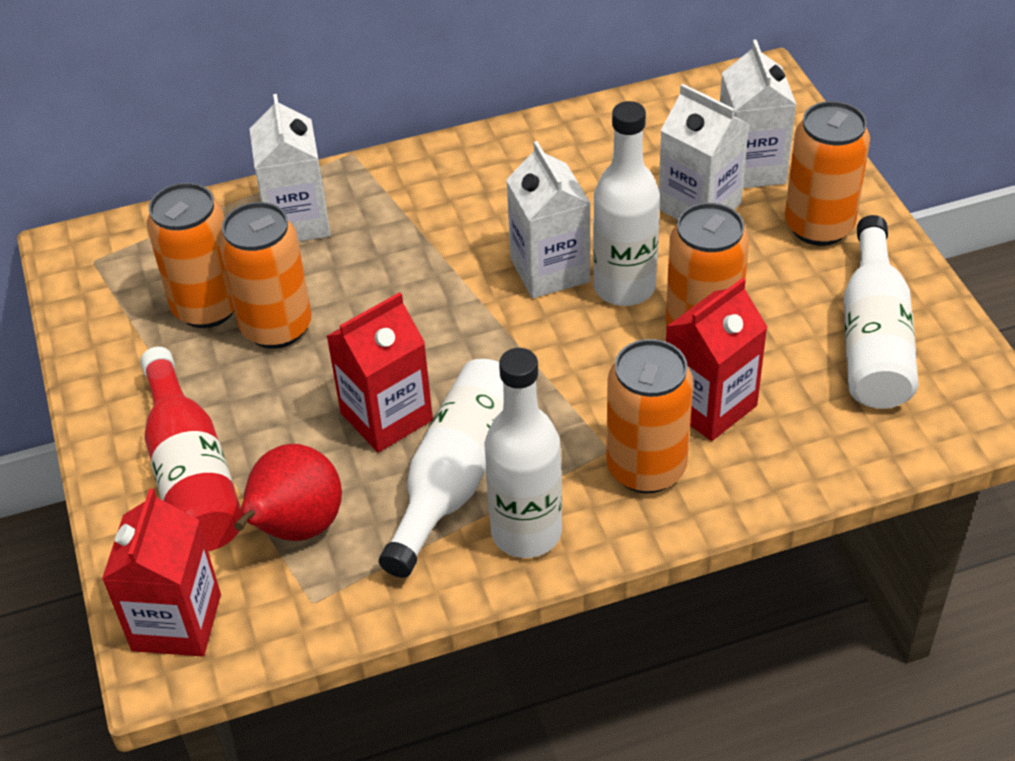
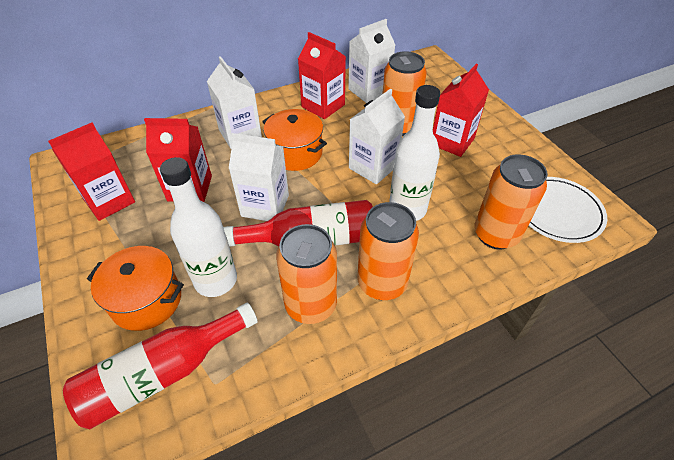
orange can: [147,183,235,328] [219,202,312,349] [606,339,693,493] [666,203,749,326] [785,101,870,246] = 5 -> [276,224,337,324] [357,202,419,300] [382,51,427,136] [474,155,548,250] = 4
orange pot: none = 0 -> [87,246,184,331] [262,109,327,171] = 2
red bottle: [140,347,242,551] = 1 -> [63,302,258,429] [223,200,373,247] = 2
red carton: [102,489,221,657] [327,292,433,453] [666,278,768,441] = 3 -> [48,123,135,221] [144,118,212,202] [298,32,346,119] [433,64,489,157] = 4
red pear: [234,444,342,541] = 1 -> none = 0
white bottle: [379,359,504,578] [484,348,562,558] [593,101,660,306] [844,215,919,409] = 4 -> [160,157,237,297] [389,85,440,221] = 2
white plate: none = 0 -> [528,177,607,243] = 1

